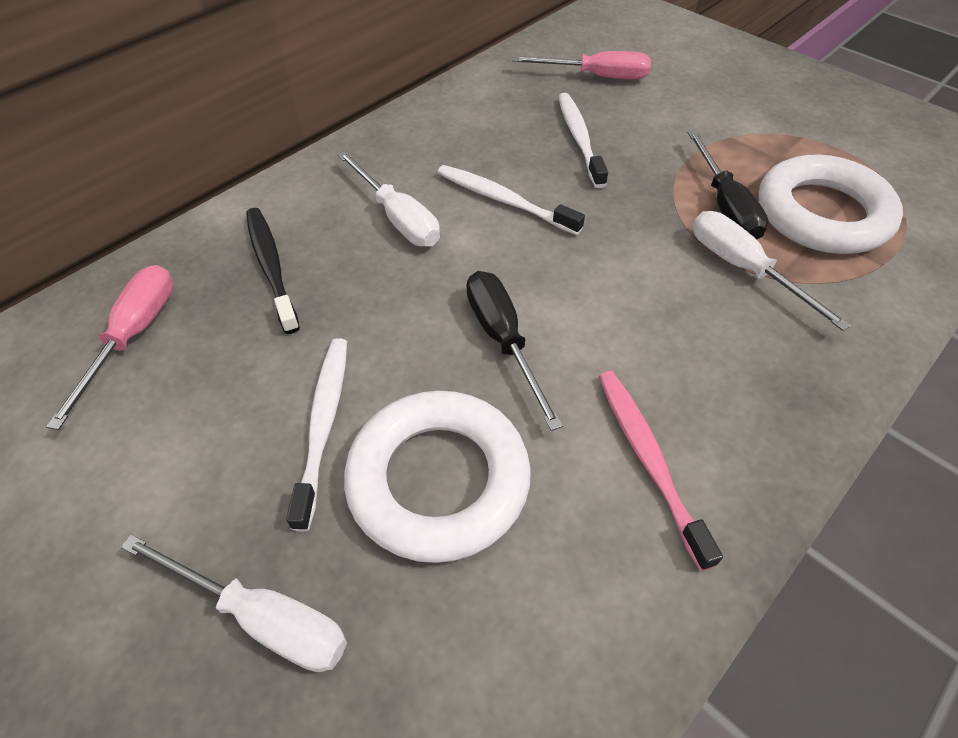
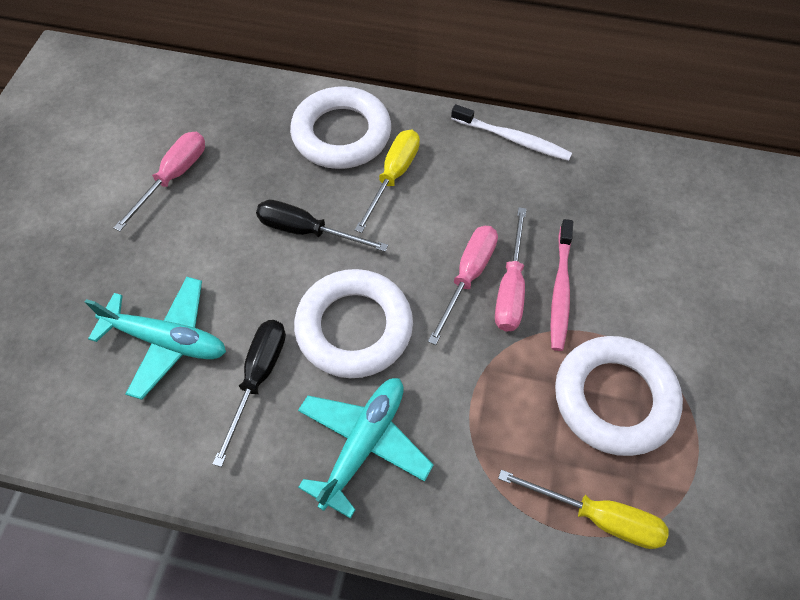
black toothbrush: [246,208,300,334] = 1 -> none = 0
pink screwdriver: [46,265,173,430] [512,51,651,80] = 2 -> [113,132,205,232] [428,226,498,345] [495,207,526,331] = 3
turquoise plane: none = 0 -> [85,277,226,400] [298,378,433,519] = 2
white ring: [344,391,531,563] [759,155,903,254] = 2 -> [290,86,391,169] [294,269,413,378] [555,336,683,456] = 3
white screwdriver: [121,535,347,672] [337,151,440,247] [693,211,851,331] = 3 -> none = 0
white toothbrush: [286,338,347,532] [437,165,585,235] [558,93,608,188] = 3 -> [451,104,572,161] = 1
yellow screwdriver: none = 0 -> [355,130,420,233] [498,470,669,549] = 2

